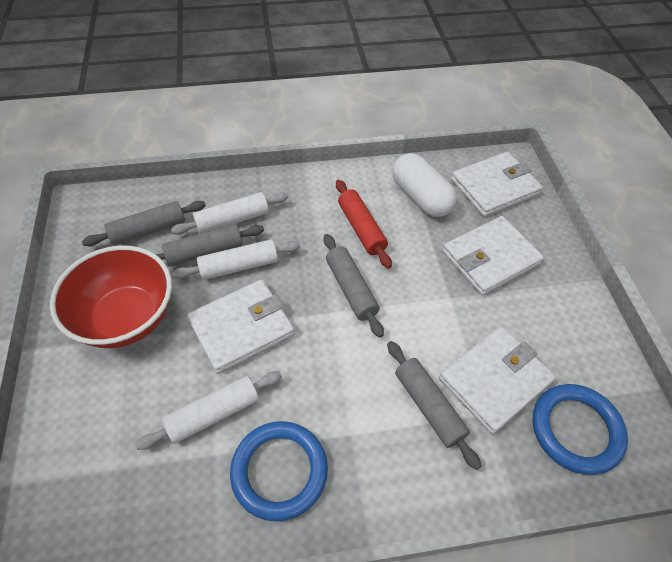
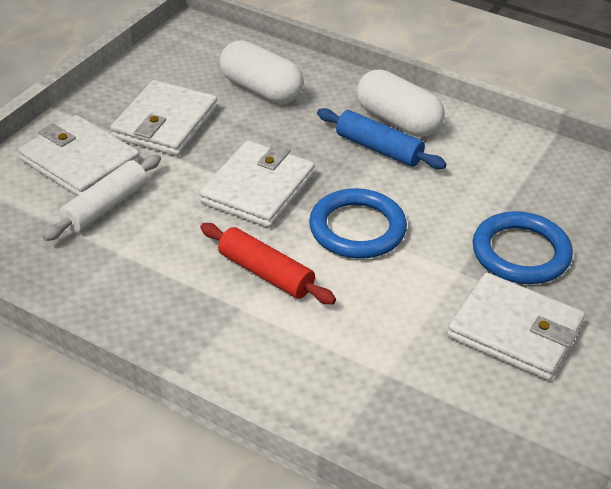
blue rolling pin: none = 0 -> [317,108,446,169] = 1
grey rolling pin: [82,201,206,246] [156,224,264,267] [324,234,384,338] [387,341,482,470] = 4 -> none = 0
red bowl: [50,246,172,348] = 1 -> none = 0
white capsule: [392,153,457,217] = 1 -> [220,40,304,104] [357,69,445,137] = 2
white rolling pin: [135,371,282,450] [171,192,288,235] [172,239,300,280] = 3 -> [42,154,161,241] = 1

